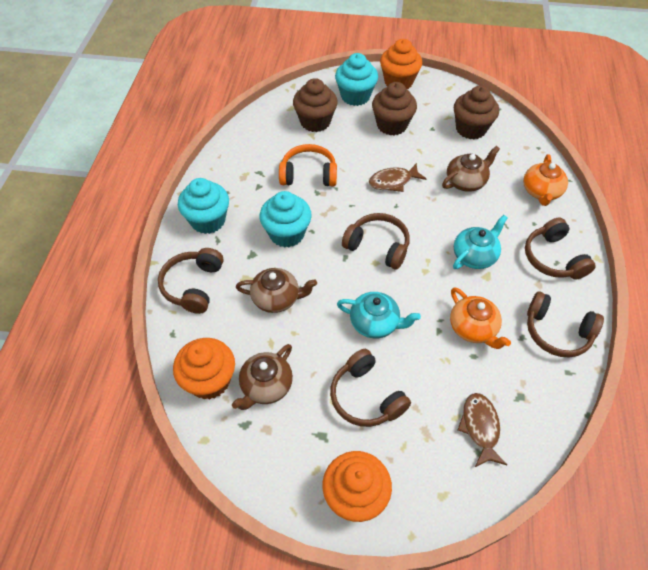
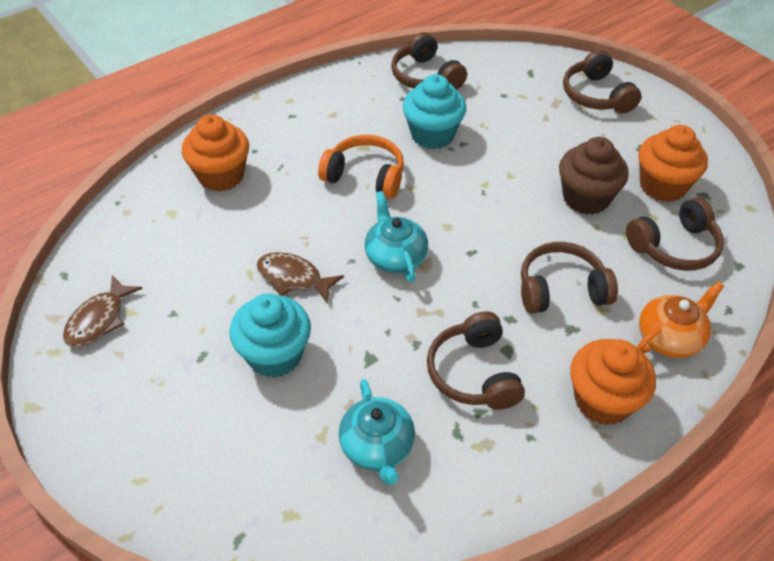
brown cupcake: [293,78,338,132] [372,82,417,135] [454,86,499,139] = 3 -> [559,137,629,215] = 1
brown teapot: [232,344,293,410] [236,268,317,313] [442,146,500,192] = 3 -> none = 0
orange teapot: [450,287,511,349] [523,154,568,206] = 2 -> [637,281,724,358] = 1
turquoise cupcake: [178,178,229,234] [260,191,312,248] [335,53,378,106] = 3 -> [230,293,311,378] [403,74,466,149] = 2

